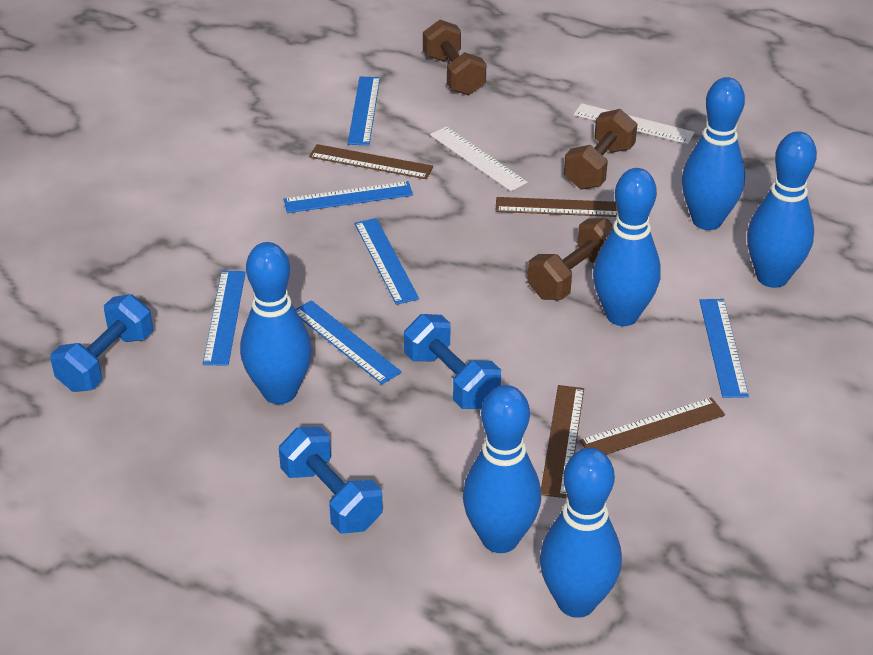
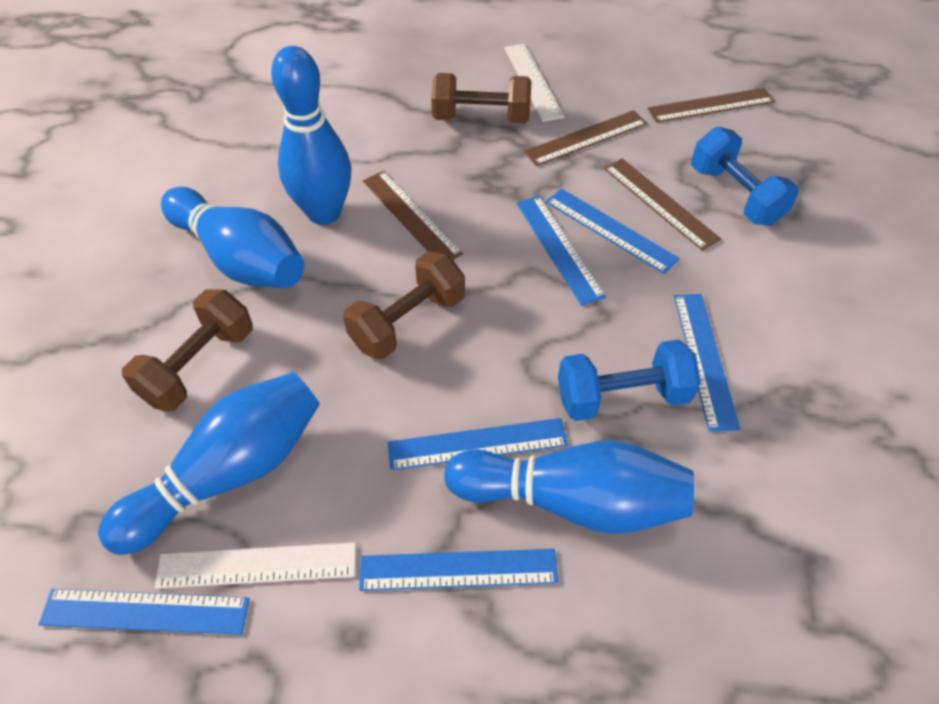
blue bowling pin: [240,242,312,404] [463,385,541,553] [540,448,622,618] [593,168,661,326] [682,77,745,230] [747,131,817,288] = 6 -> [98,372,320,555] [161,187,305,288] [271,46,351,225] [444,441,694,534] = 4
blue dumbbell: [50,294,153,392] [279,427,383,534] [404,314,501,409] = 3 -> [558,339,701,421] [691,127,799,225] = 2

